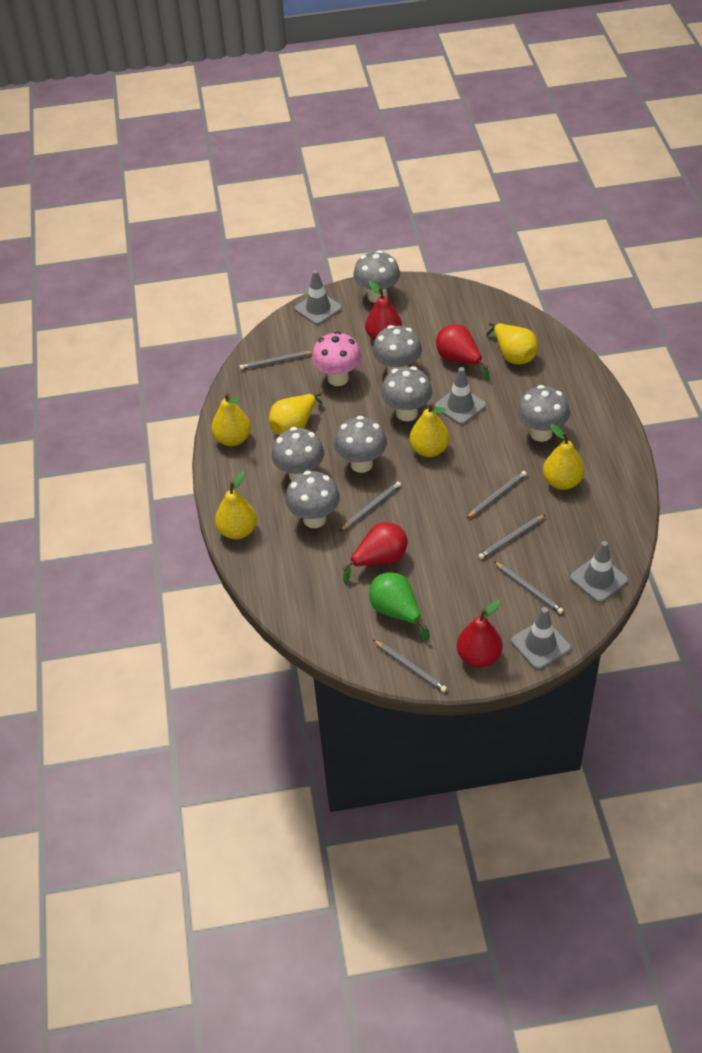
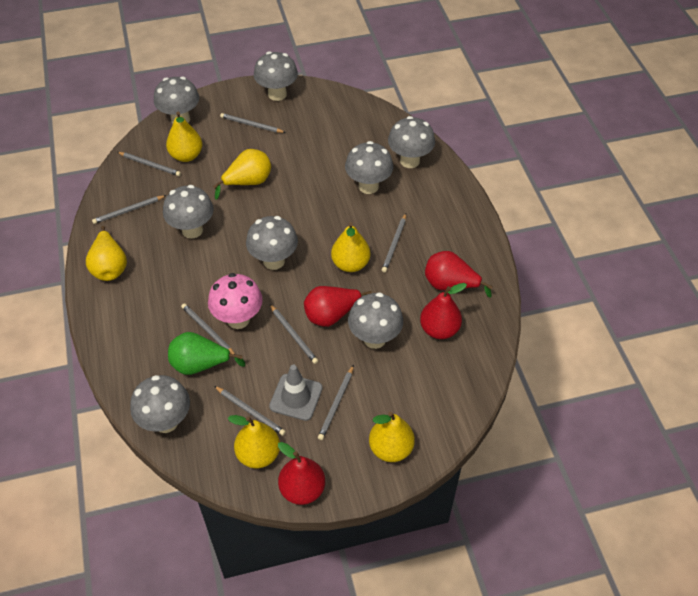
grey mushroom: [271,427,324,481] [285,471,340,528] [334,416,387,473] [353,250,400,303] [372,325,422,374] [381,366,432,421] [517,385,570,442] = 7 -> [130,375,190,433] [154,76,199,124] [163,185,214,239] [246,216,298,270] [254,51,298,101] [345,141,393,194] [348,292,403,349] [388,116,435,168] = 8
grey pencil: [240,351,313,370] [340,481,401,531] [373,640,447,692] [467,471,527,518] [478,514,546,559] [494,561,564,614] = 6 -> [92,195,166,224] [117,152,181,176] [181,303,235,354] [214,386,286,436] [220,113,286,133] [270,304,318,364] [318,365,354,440] [382,213,406,272] = 8
grey traffic cone: [295,270,342,325] [435,367,486,425] [511,607,571,670] [570,541,628,603] = 4 -> [269,365,323,421] = 1

